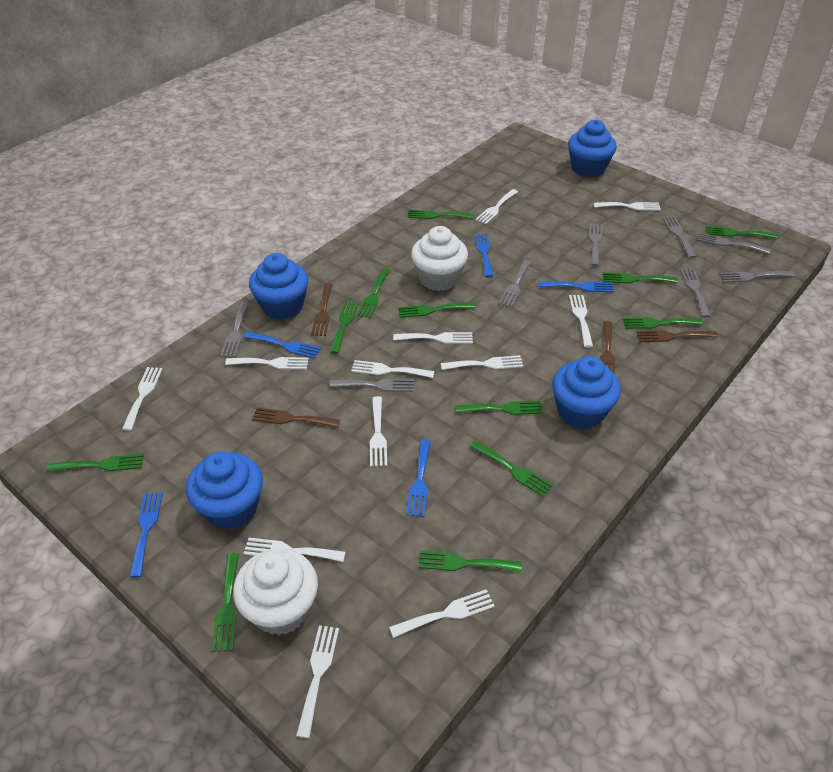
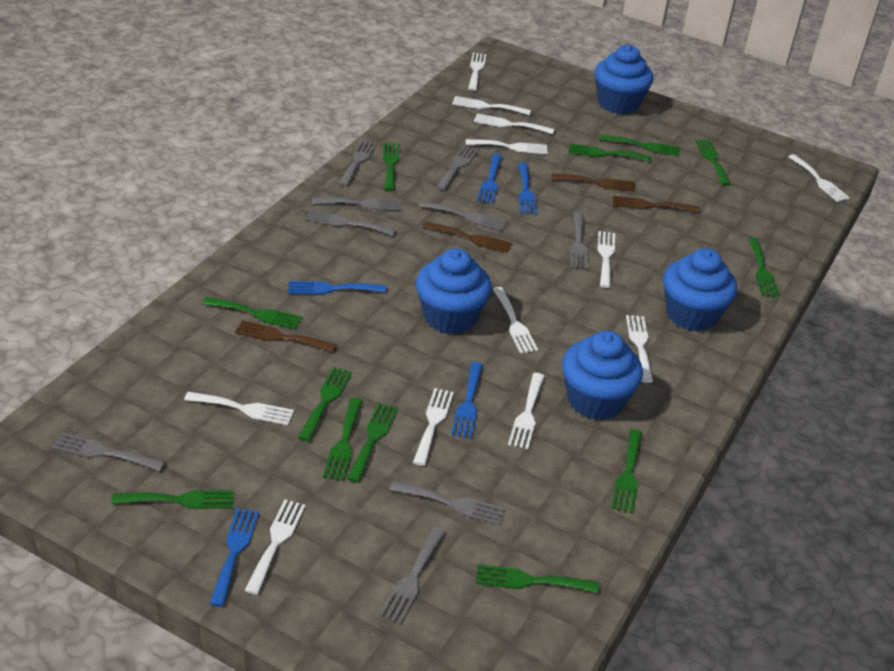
grey fork: [220,302,249,357] [330,379,414,392] [499,260,531,307] [589,223,602,266] [663,216,697,258] [680,269,711,317] [697,233,771,254] [720,271,795,283] = 8 -> [52,432,165,471] [305,209,396,236] [312,197,401,210] [339,140,377,187] [379,527,445,624] [390,481,505,525] [419,201,507,230] [436,146,478,190] [570,212,588,269] = 9
white cupcake: [233,548,318,635] [411,226,468,291] = 2 -> none = 0

